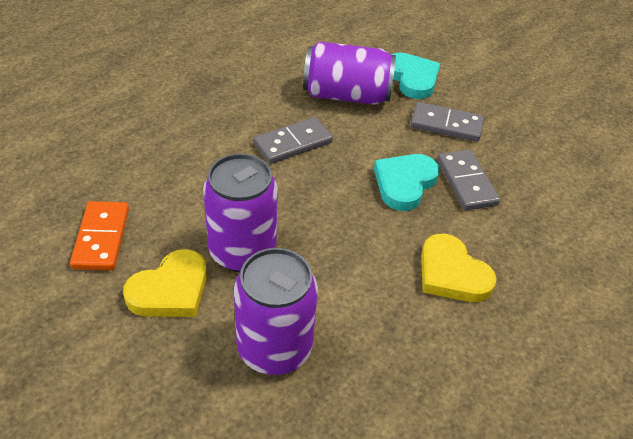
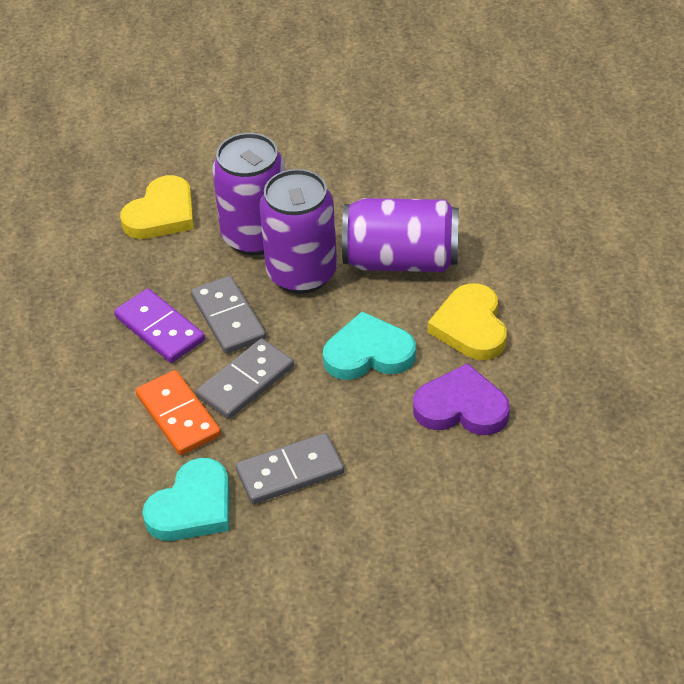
purple domino: none = 0 -> [114,289,205,363] = 1
purple heart: none = 0 -> [413,363,510,435] = 1

